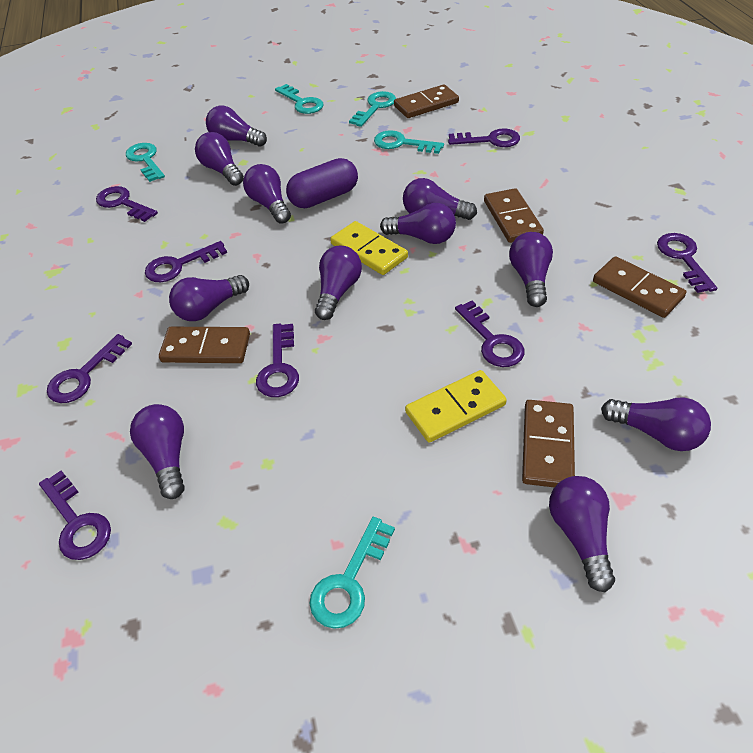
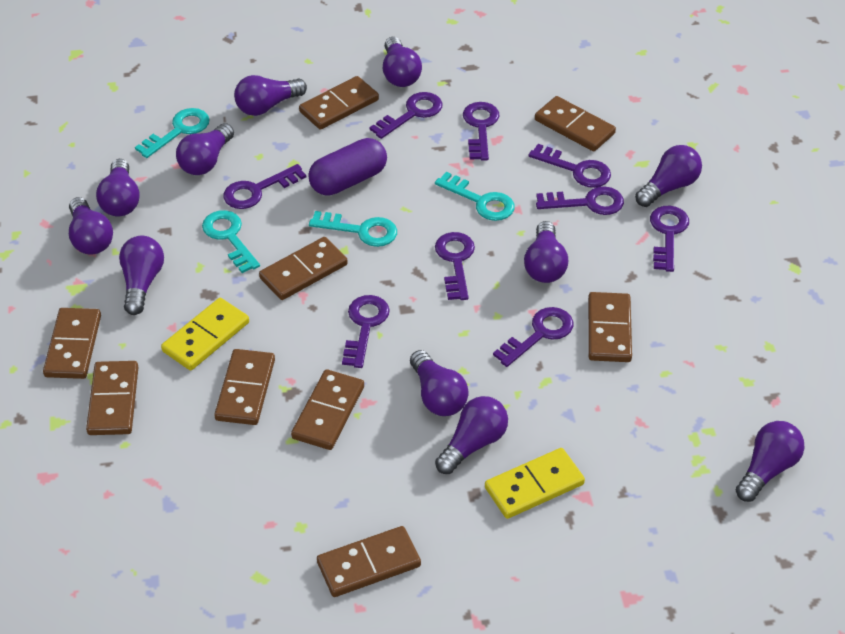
brown domino: [159,327,250,363] [394,84,459,118] [484,188,544,243] [522,400,575,488] [593,256,687,318] = 5 -> [43,308,101,379] [86,361,138,435] [214,349,275,425] [259,237,348,300] [291,369,364,450] [299,76,379,130] [317,526,421,597] [535,96,616,151] [588,292,632,362] = 9
purple key: [39,471,111,560] [47,334,132,403] [96,186,158,222] [145,241,227,282] [256,324,299,397] [448,128,520,147] [455,300,524,367] [657,233,717,293] = 8 -> [223,164,306,209] [342,295,390,368] [370,92,443,139] [435,232,475,300] [463,102,500,160] [493,307,573,367] [529,144,611,188] [536,186,624,215] [650,206,689,272] = 9
turquoise key: [126,143,165,182] [275,84,323,114] [310,517,395,629] [349,91,396,127] [374,130,444,154] = 5 -> [135,108,209,158] [202,210,260,273] [309,211,397,247] [435,172,515,221] = 4

